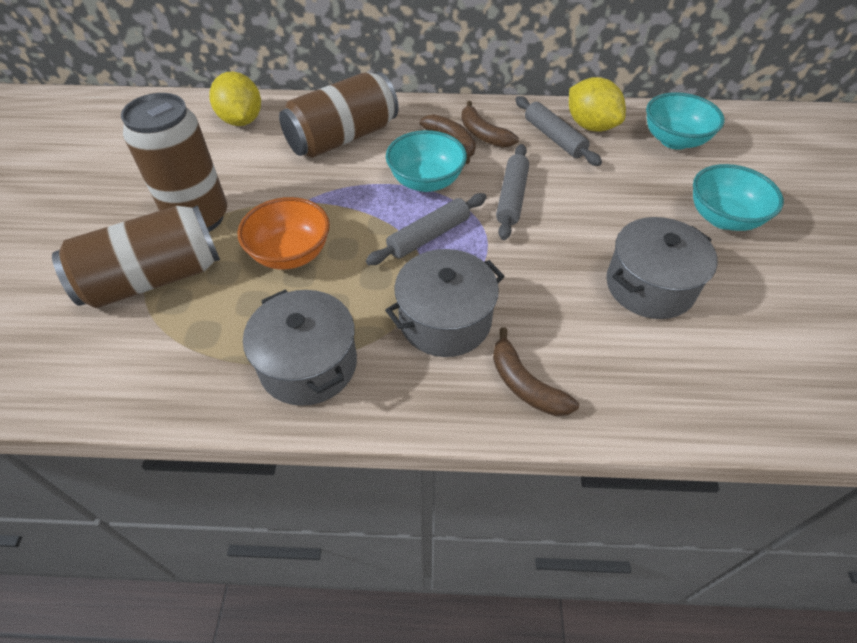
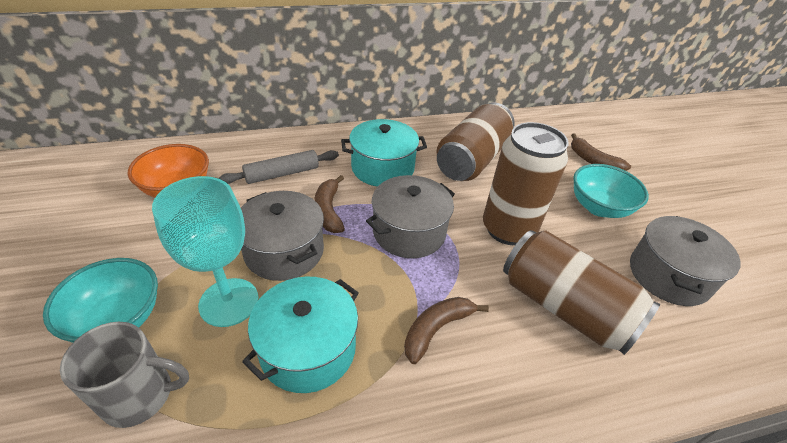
grey mug: none = 0 -> [60,322,189,428] = 1
grey rolling pin: [366,193,487,265] [496,144,529,240] [515,96,602,166] = 3 -> [218,150,339,184] = 1
turquoise bowl: [386,130,467,192] [646,92,725,150] [693,164,784,231] = 3 -> [43,258,158,343] [573,164,649,218] = 2
turquoise goblet: none = 0 -> [152,176,259,327] = 1
turquoise pot: none = 0 -> [242,277,359,393] [341,119,427,187] = 2
yellow lemon: [210,72,261,126] [569,77,626,132] = 2 -> none = 0

